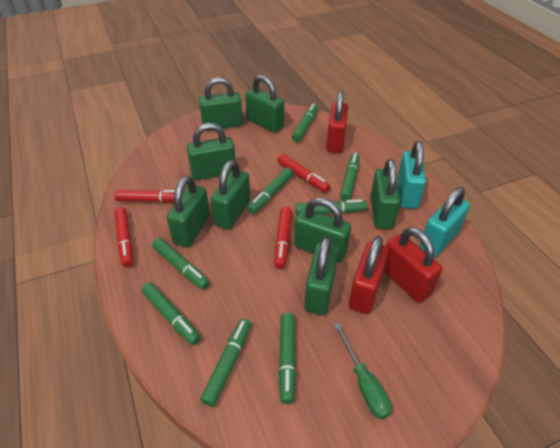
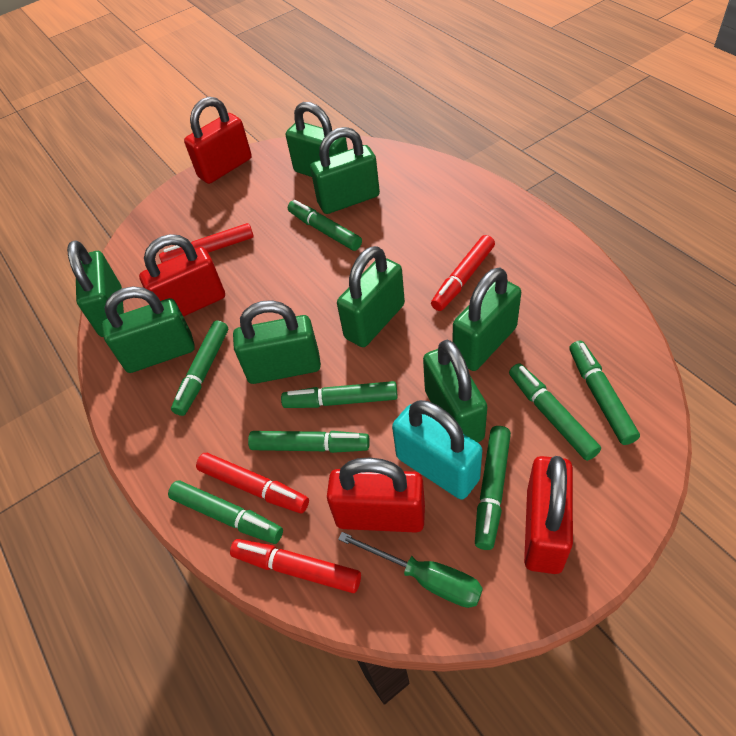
red padlock: [326,91,348,153] [349,236,389,314] [384,227,442,303] = 3 -> [139,234,225,317] [184,97,252,184] [327,458,425,533] [524,456,573,574] = 4
turquoise padlock: [397,141,426,209] [419,187,470,257] = 2 -> [392,400,482,500] = 1

